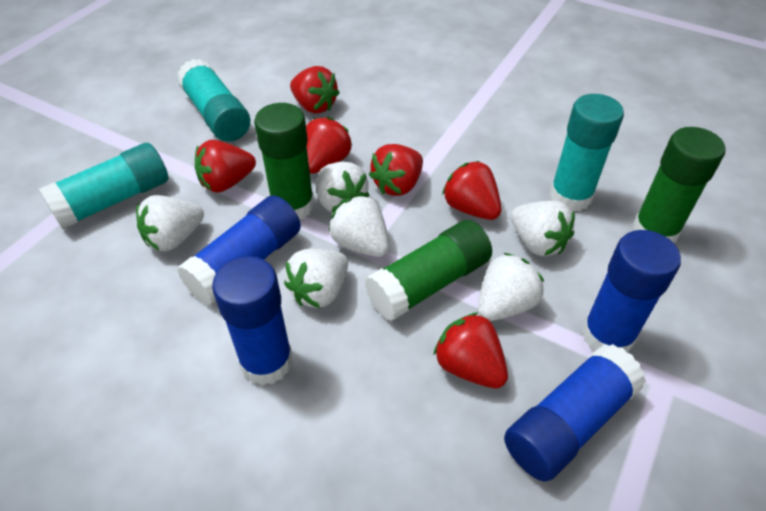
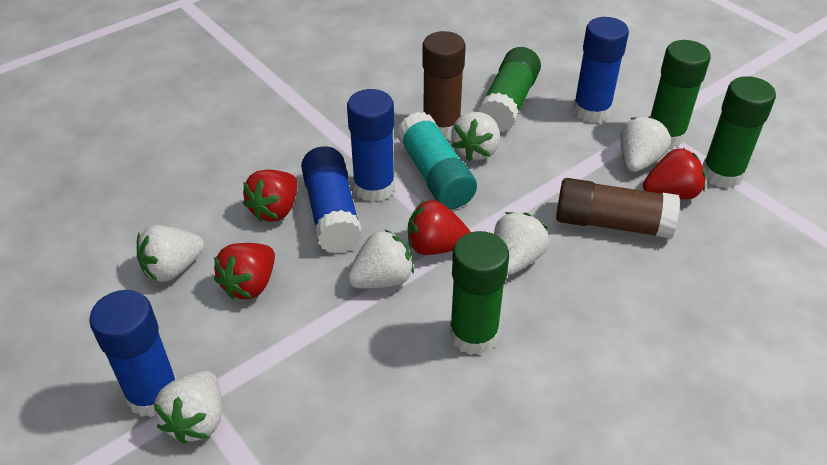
brown glue stick: none = 0 -> [422,31,466,139] [556,178,680,239] = 2
green glue stick: [254,103,314,219] [365,220,492,321] [633,127,725,244] = 3 -> [450,231,509,355] [478,47,541,132] [651,40,711,148] [702,76,776,189] = 4
red strawberry: [195,140,256,193] [290,66,339,113] [306,117,352,174] [369,144,423,196] [433,312,508,388] [442,161,501,220] = 6 -> [214,243,275,299] [243,170,298,222] [408,200,471,255] [643,148,706,199] = 4
turquoise glue stick: [39,143,168,229] [177,59,250,142] [549,94,624,212] = 3 -> [397,112,477,209] = 1

